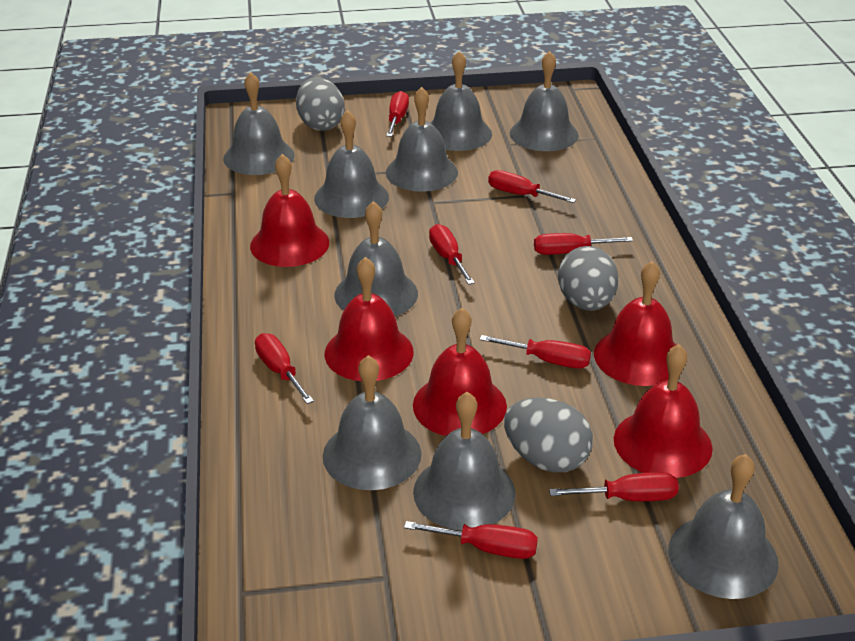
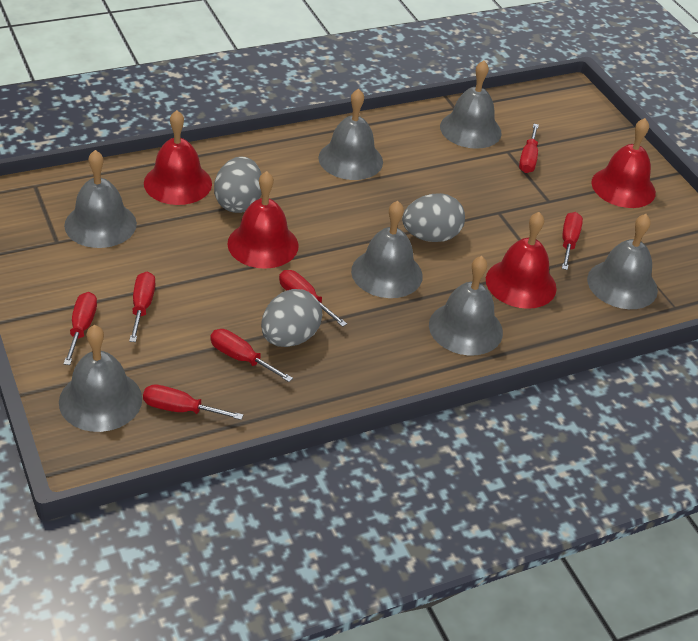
grey bell: [223,72,295,175] [314,110,389,218] [323,355,422,490] [334,201,418,316] [386,87,458,192] [413,392,516,530] [431,51,492,151] [510,51,579,151] [669,454,779,599] = 9 -> [59,325,142,432] [64,150,137,248] [318,89,383,180] [351,201,423,298] [429,256,503,356] [440,60,502,149] [587,214,658,309] = 7
red bell: [250,154,329,267] [325,257,414,381] [413,308,507,436] [594,261,676,386] [614,344,713,478] = 5 -> [144,110,212,205] [227,171,299,269] [486,212,557,309] [591,118,656,208] = 4
red screwdriver: [255,333,314,404] [386,91,409,137] [404,521,538,559] [429,224,475,285] [480,335,591,368] [488,170,576,203] [534,233,633,255] [549,472,679,501] = 8 -> [64,292,97,365] [129,272,155,342] [143,385,243,420] [210,329,293,382] [279,270,347,327] [519,124,539,173] [562,212,583,270] = 7

